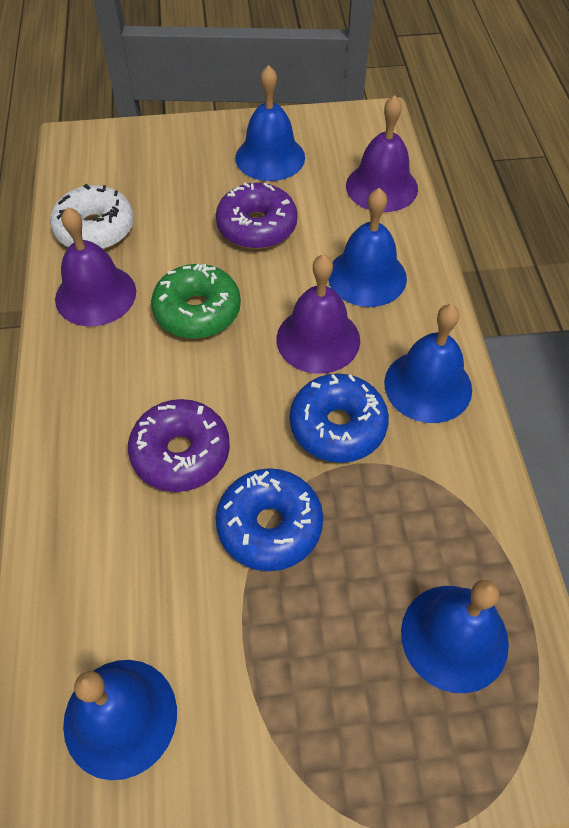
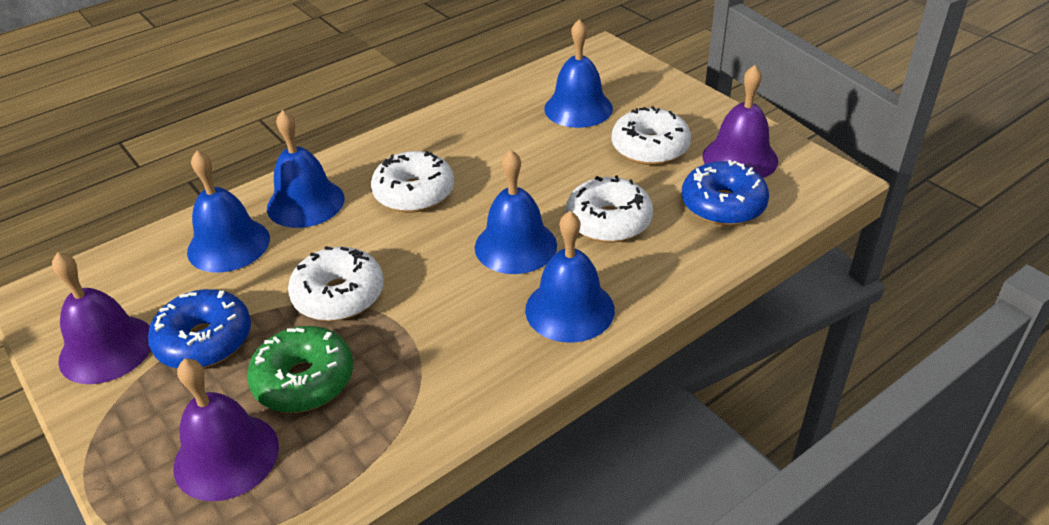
purple donut: [128,399,230,492] [216,183,298,249] = 2 -> none = 0
white donut: [50,184,134,250] = 1 -> [288,246,384,321] [371,151,454,213] [566,175,653,243] [612,106,691,165] = 4

